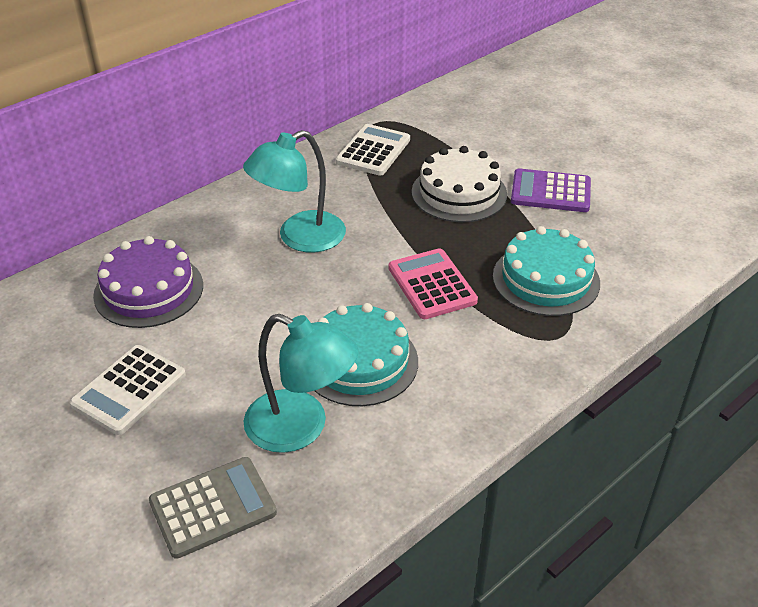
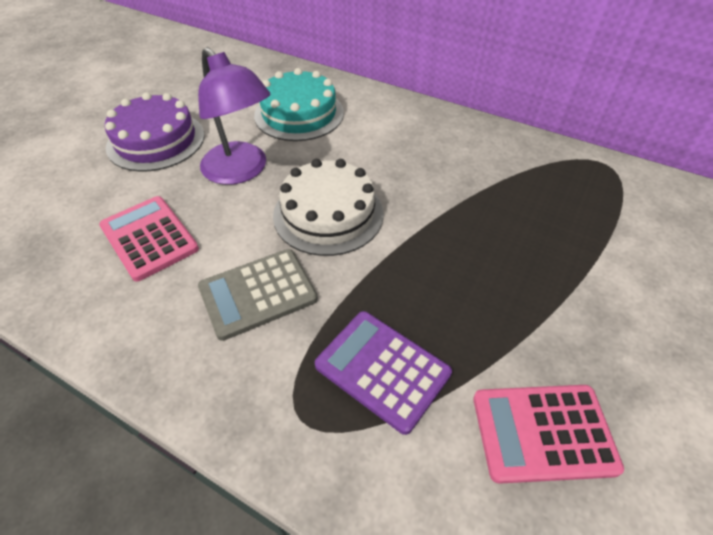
pink calculator: [389,248,478,319] = 1 -> [99,196,199,282] [473,385,624,484] = 2
purple lamp: none = 0 -> [198,47,271,185] = 1
turquoise cake: [315,303,418,406] [493,226,600,316] = 2 -> [254,68,344,141] = 1
turquoise lamp: [243,130,346,252] [244,314,359,453] = 2 -> none = 0
white calculator: [70,345,186,435] [336,124,410,176] = 2 -> none = 0

